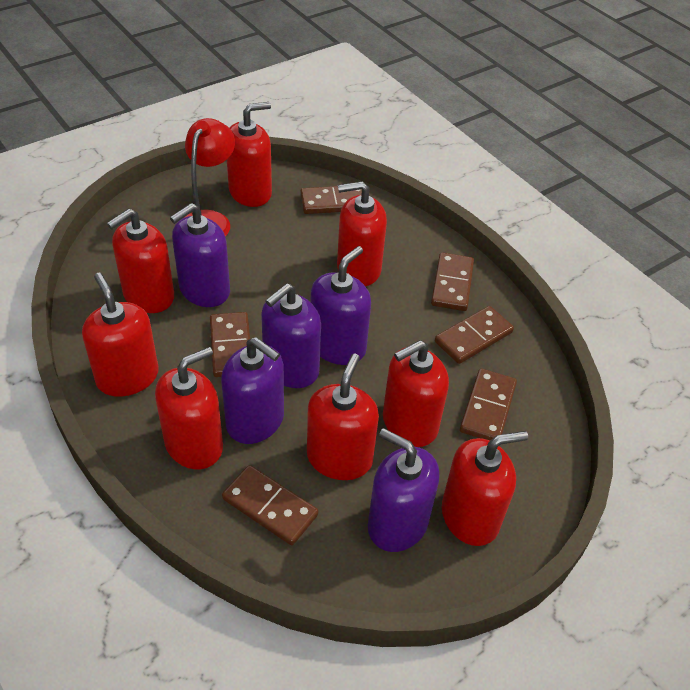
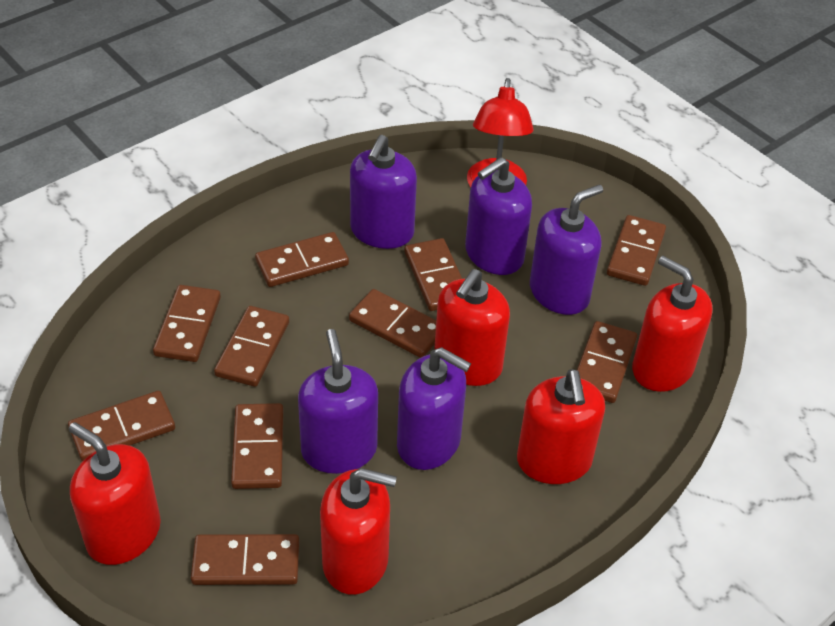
brown domino: [210,312,250,377] [222,465,318,545] [300,186,362,214] [431,252,474,311] [435,306,514,364] [460,369,517,440] = 6 -> [68,391,175,461] [153,285,221,362] [191,534,299,585] [214,306,289,387] [231,403,283,489] [255,232,349,287] [349,289,436,358] [405,238,462,311] [577,321,637,403] [607,215,666,286] = 10
red soap dispenser: [82,273,159,397] [107,208,174,313] [155,347,223,469] [227,102,272,207] [307,354,379,480] [337,181,387,286] [383,340,449,447] [442,431,528,546] = 8 -> [69,422,161,565] [320,468,397,595] [434,269,510,386] [517,369,605,484] [632,256,712,392] = 5

